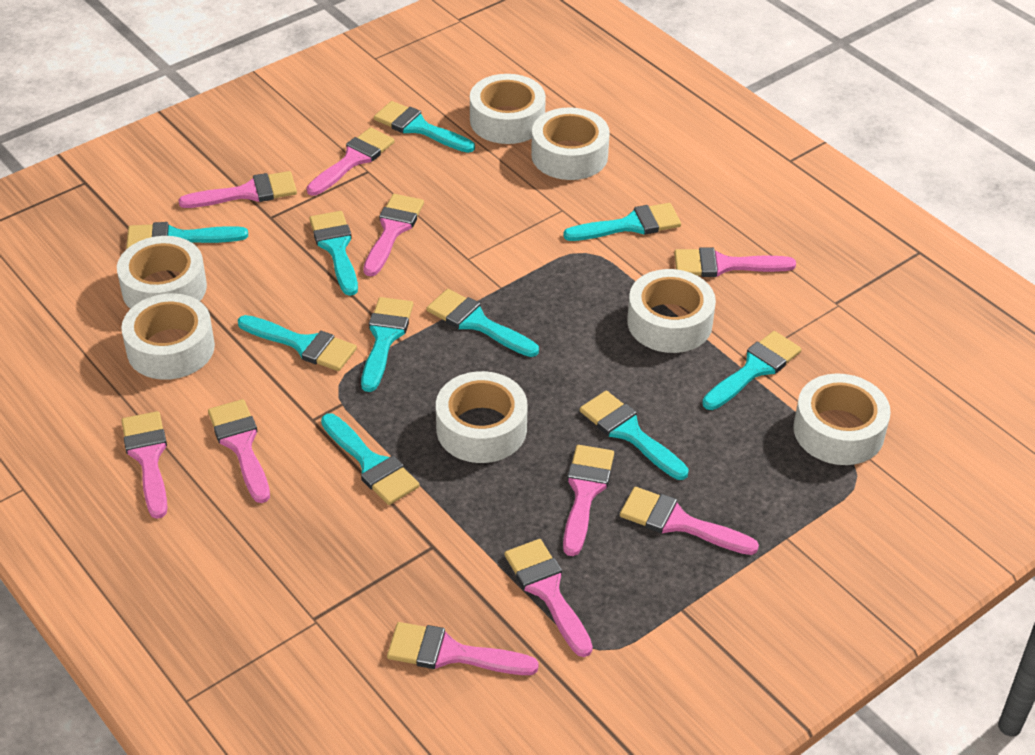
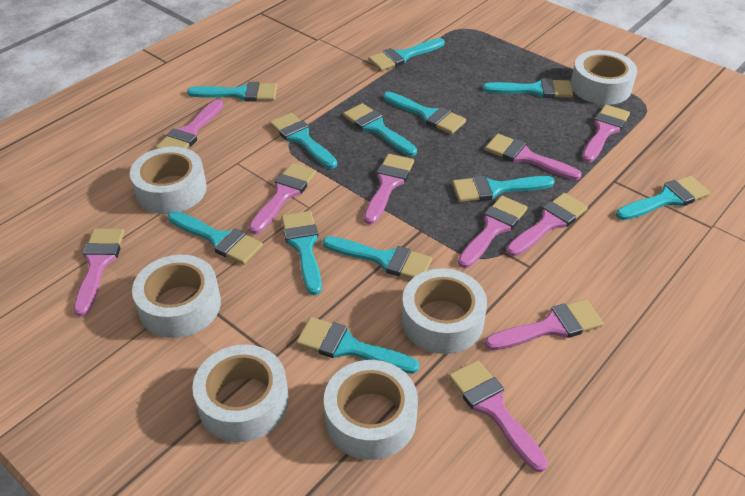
turquoise brush: [126,222,248,249] [238,315,357,371] [309,211,358,296] [321,414,420,505] [361,297,413,392] [374,101,475,153] [427,289,539,357] [563,203,681,241] [580,391,689,480] [702,331,802,410] = 10 -> [168,211,263,265] [187,82,277,102] [270,113,337,169] [281,211,322,295] [296,317,419,374] [323,236,432,279] [343,103,417,156] [368,38,445,71] [383,92,466,134] [452,175,555,202] [482,78,573,98] [616,176,710,220] = 12
white tape: [117,236,207,309] [121,293,215,380] [436,371,527,463] [470,74,546,144] [531,107,610,180] [627,269,716,353] [793,373,891,465] = 7 -> [130,147,207,214] [132,255,221,338] [192,345,289,442] [324,360,418,460] [402,268,487,354] [571,50,637,105] = 6

